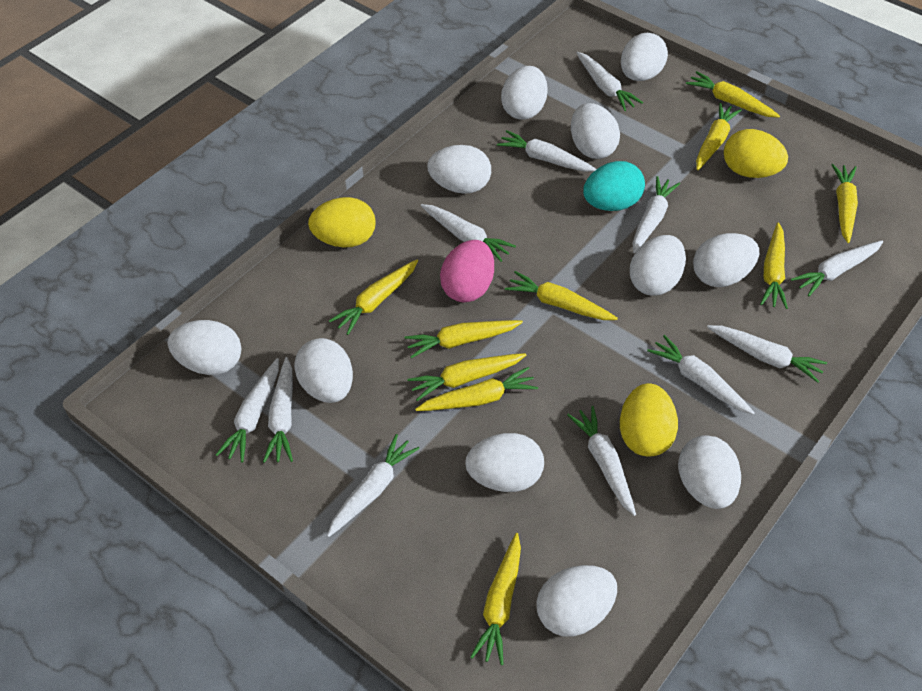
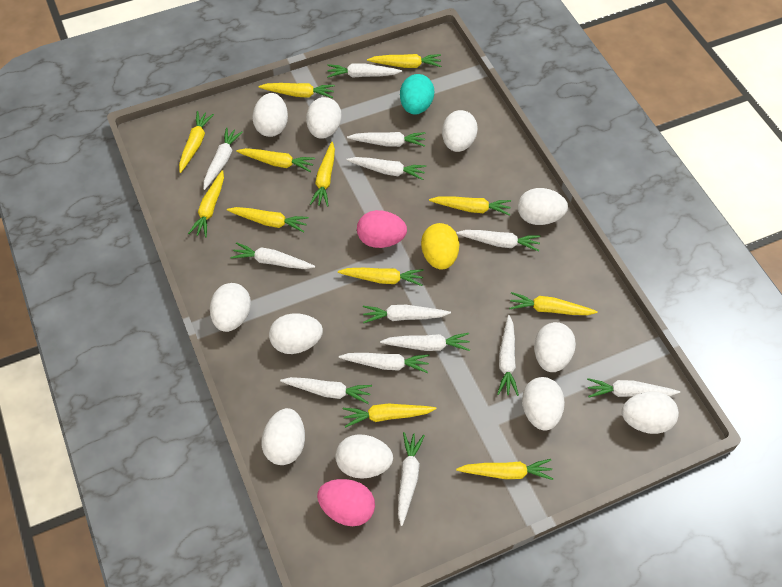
pink egg: [440,240,494,302] = 1 -> [317,479,375,526] [357,210,407,248] = 2
white carrot: [216,358,279,462] [263,357,293,463] [327,434,420,537] [421,204,516,262] [497,130,597,172] [567,406,636,516] [576,52,643,111] [633,176,680,253] [647,335,755,415] [707,325,827,383] [791,240,883,296] = 11 -> [203,127,243,190] [230,242,315,269] [280,377,372,404] [327,63,402,78] [339,353,429,373] [347,132,426,147] [347,157,426,180] [363,305,451,323] [380,333,470,351] [398,432,425,526] [456,230,541,252] [497,315,519,396] [587,378,680,397] = 13
yellow carrot: [329,260,418,335] [404,320,523,358] [407,353,526,401] [415,367,538,411] [470,533,521,665] [505,271,618,320] [686,71,780,118] [696,103,742,170] [760,222,788,309] [831,164,858,243] = 10 -> [179,111,214,173] [188,170,224,237] [227,207,309,233] [236,148,315,172] [258,83,335,98] [310,142,335,207] [338,268,424,286] [343,403,436,428] [367,54,441,68] [429,196,511,216] [456,459,553,480] [509,292,598,315] = 12
yellow egg: [308,197,376,247] [620,383,678,457] [724,129,788,178] = 3 -> [421,223,459,269] = 1

